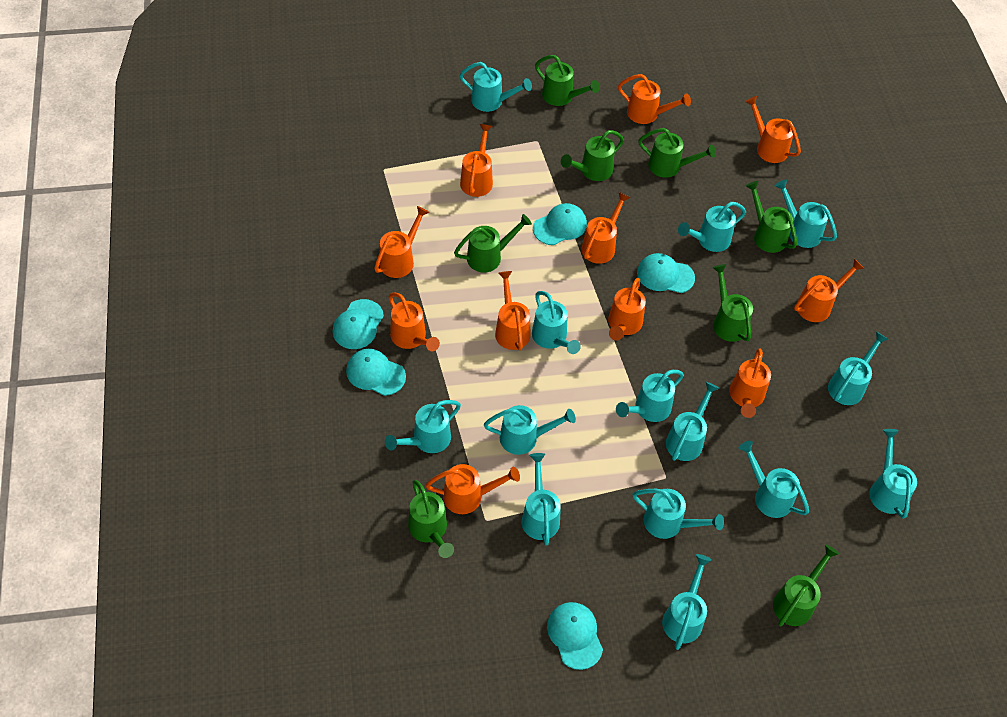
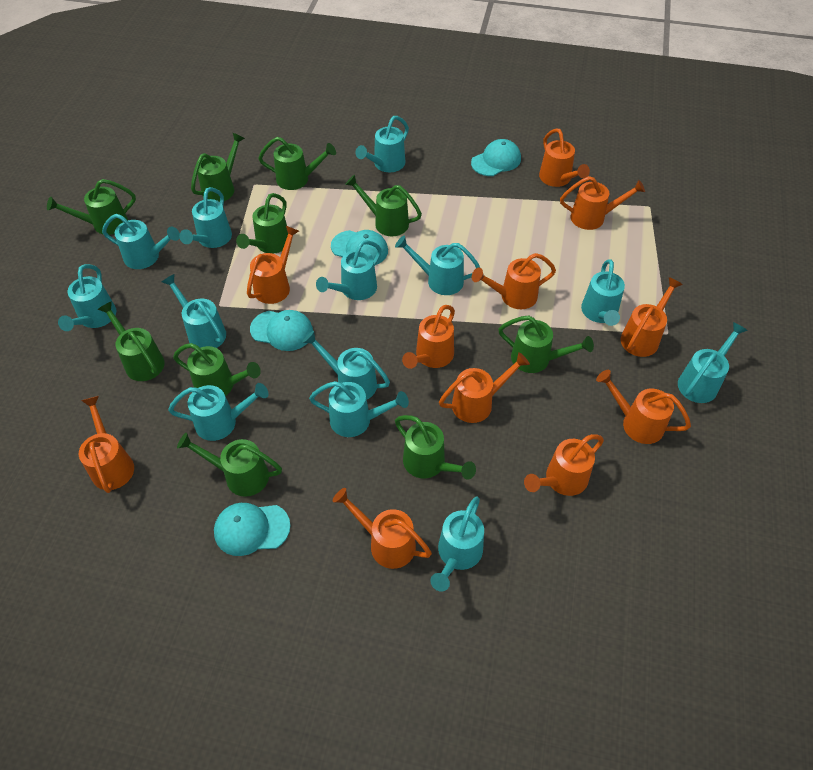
green watering can: [408,480,454,558] [454,214,532,273] [535,55,600,106] [561,130,624,181] [638,128,716,178] [713,264,753,342] [746,181,797,253] [773,544,839,626] = 8 -> [47,179,136,235] [98,301,165,381] [173,343,261,396] [177,433,282,497] [191,132,245,202] [236,193,288,254] [258,137,336,190] [345,175,422,236] [395,415,476,480] [498,316,594,373] = 10
turquoise cap: [333,299,384,349] [346,349,406,396] [533,203,587,245] [547,602,603,670] [637,253,695,293] = 5 -> [214,503,290,556] [250,310,313,351] [331,230,388,265] [471,139,521,176] = 4
turquoise watering can: [385,400,461,453] [460,62,532,112] [484,405,576,455] [522,453,561,546] [532,291,581,354] [616,370,684,422] [633,489,724,539] [662,554,712,650] [666,382,719,461] [678,202,746,252] [739,441,809,518] [775,179,837,248] [828,332,889,405] [869,429,917,519] = 14 -> [58,264,116,331] [102,214,180,269] [162,274,226,348] [168,383,269,441] [179,187,232,248] [303,331,390,399] [309,381,409,437] [316,240,382,300] [355,116,409,172] [395,236,480,295] [430,496,484,591] [581,260,625,326] [678,322,748,403] = 13

